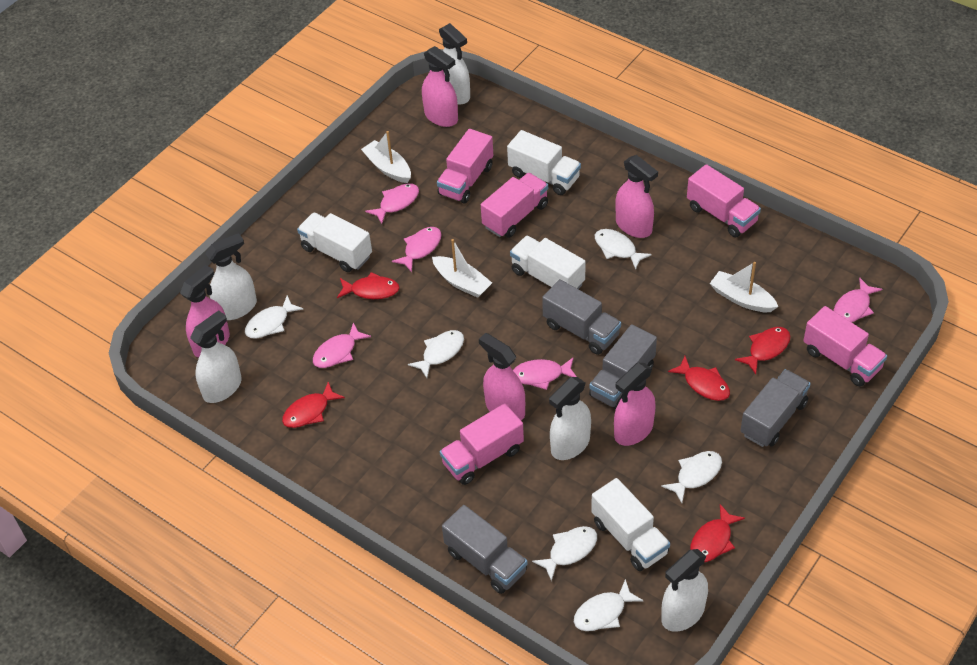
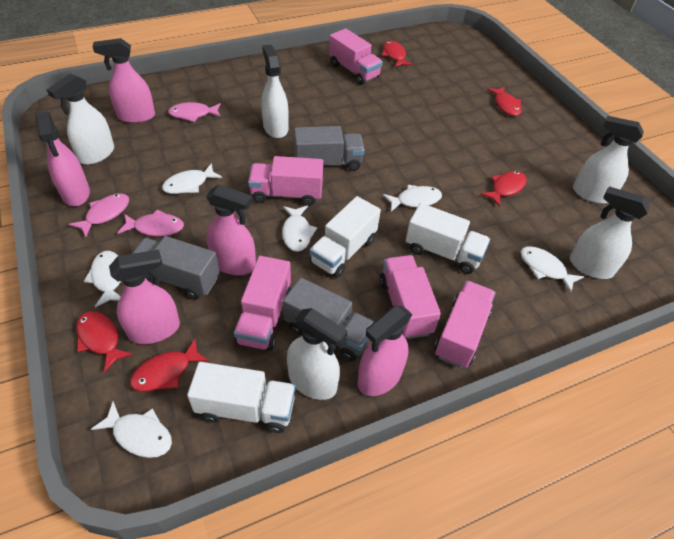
grey truck: [442,505,528,594] [542,279,621,355] [589,324,657,409] [740,369,811,447] = 4 -> [132,236,220,300] [283,278,374,361] [294,126,365,171] = 3
pink fish: [313,323,371,368] [365,183,419,224] [392,227,442,272] [513,357,576,390] [834,278,882,322] = 5 -> [68,193,129,237] [117,210,184,236] [168,102,221,122] = 3
white boat: [361,131,411,183] [432,239,492,298] [710,262,778,312] = 3 -> none = 0
white truck: [297,213,372,272] [507,130,581,195] [510,236,585,289] [591,478,670,571] = 4 -> [187,362,296,433] [310,196,381,278] [405,203,490,274] = 3

